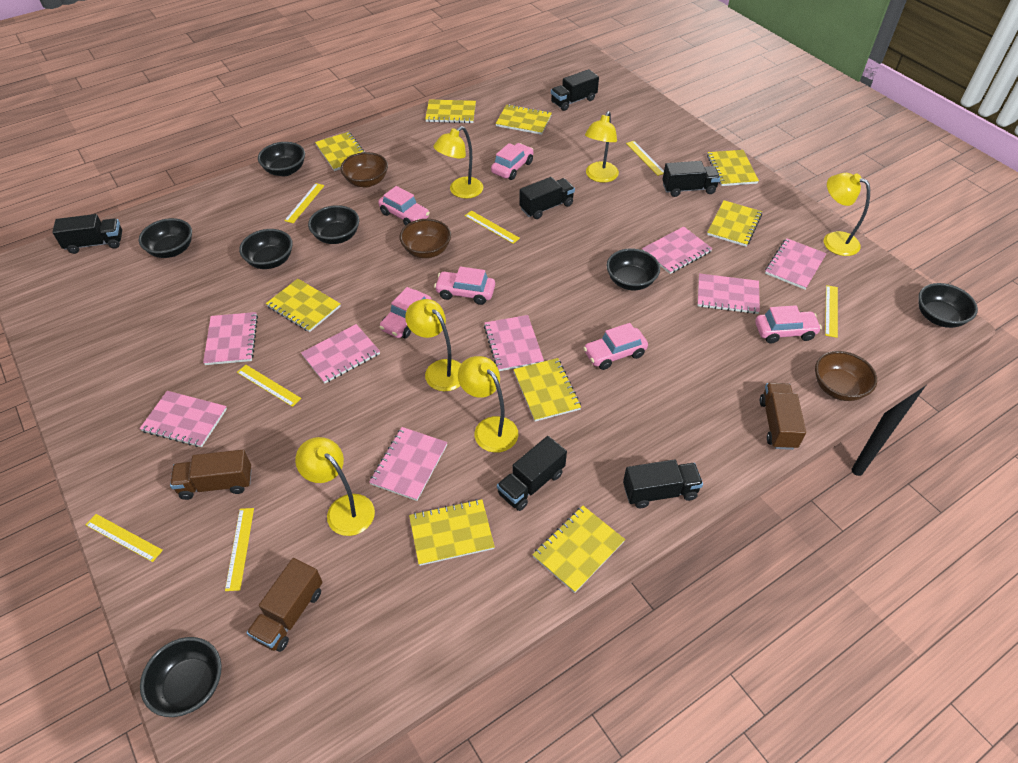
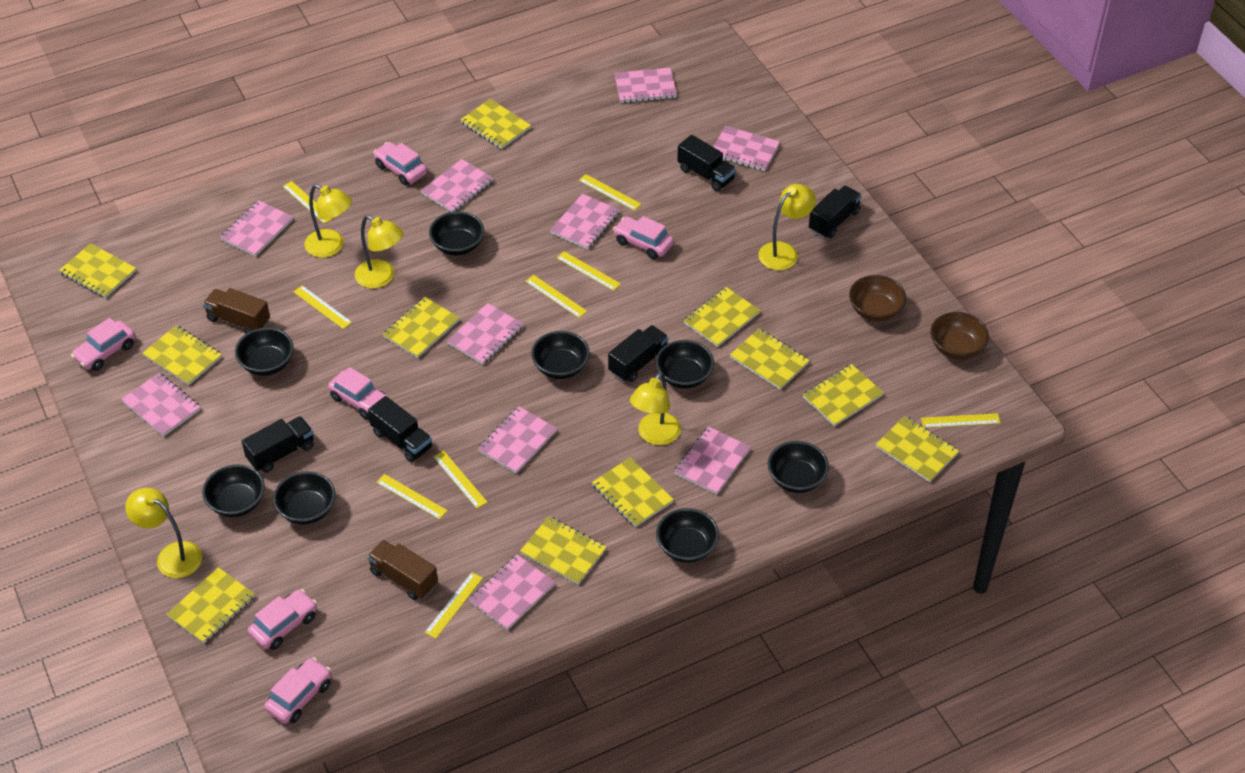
black bowl: [139,218,192,258] [140,637,222,717] [239,229,293,269] [258,142,305,176] [308,205,359,244] [607,248,660,290] [918,283,978,328] = 7 -> [202,464,265,517] [235,327,294,376] [273,471,335,525] [429,211,484,256] [531,331,590,379] [656,340,714,388] [656,508,719,563] [768,441,829,493] = 8
black truck: [52,214,122,254] [497,436,567,511] [519,177,575,219] [551,69,599,111] [623,460,703,508] [662,161,720,197] = 6 -> [242,416,314,473] [368,396,432,463] [608,325,669,382] [677,135,736,192] [809,186,862,238] = 5
brown bowl: [340,152,388,188] [400,219,451,258] [815,351,877,401] = 3 -> [849,275,906,322] [931,312,989,360] = 2
brown truck: [170,450,251,500] [247,558,323,652] [760,383,806,450] = 3 -> [203,288,270,334] [367,540,438,600] = 2
pink notebook: [139,391,227,447] [203,312,258,365] [301,324,380,384] [369,427,448,501] [484,315,544,371] [642,226,713,274] [698,273,760,314] [765,238,827,290] = 8 -> [121,373,201,437] [220,200,293,257] [421,159,493,212] [447,303,523,365] [469,555,555,630] [478,406,557,473] [550,194,619,249] [614,68,677,103] [674,426,751,495] [713,126,780,171] = 10
yellow lamp: [295,437,375,536] [405,299,461,391] [433,126,483,199] [458,356,518,453] [585,111,619,183] [824,173,870,256] = 6 -> [125,488,202,578] [305,184,352,258] [355,215,403,288] [630,372,681,445] [758,184,816,270] = 5
yellow notebook: [266,279,341,332] [315,132,364,171] [409,499,495,566] [425,99,476,123] [496,104,552,135] [513,358,581,422] [532,506,625,593] [707,150,759,186] [707,200,762,247] = 9 -> [59,243,136,298] [142,325,222,385] [166,567,255,644] [383,297,460,358] [460,99,531,149] [520,516,607,585] [592,458,674,527] [683,287,760,347] [730,329,810,390] [803,364,884,426] [876,416,959,482] = 11
yellow ruler: [86,514,163,562] [225,508,254,591] [237,365,301,407] [284,183,325,223] [465,211,520,244] [626,141,664,176] [825,285,838,338] = 7 -> [283,181,333,224] [293,285,352,329] [376,474,447,519] [425,572,483,639] [433,451,488,508] [525,275,587,318] [557,251,621,291] [579,174,641,211] [921,413,1000,428] = 9

